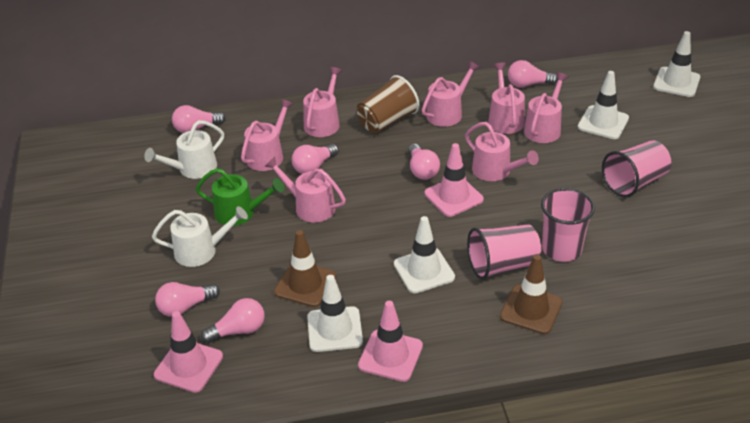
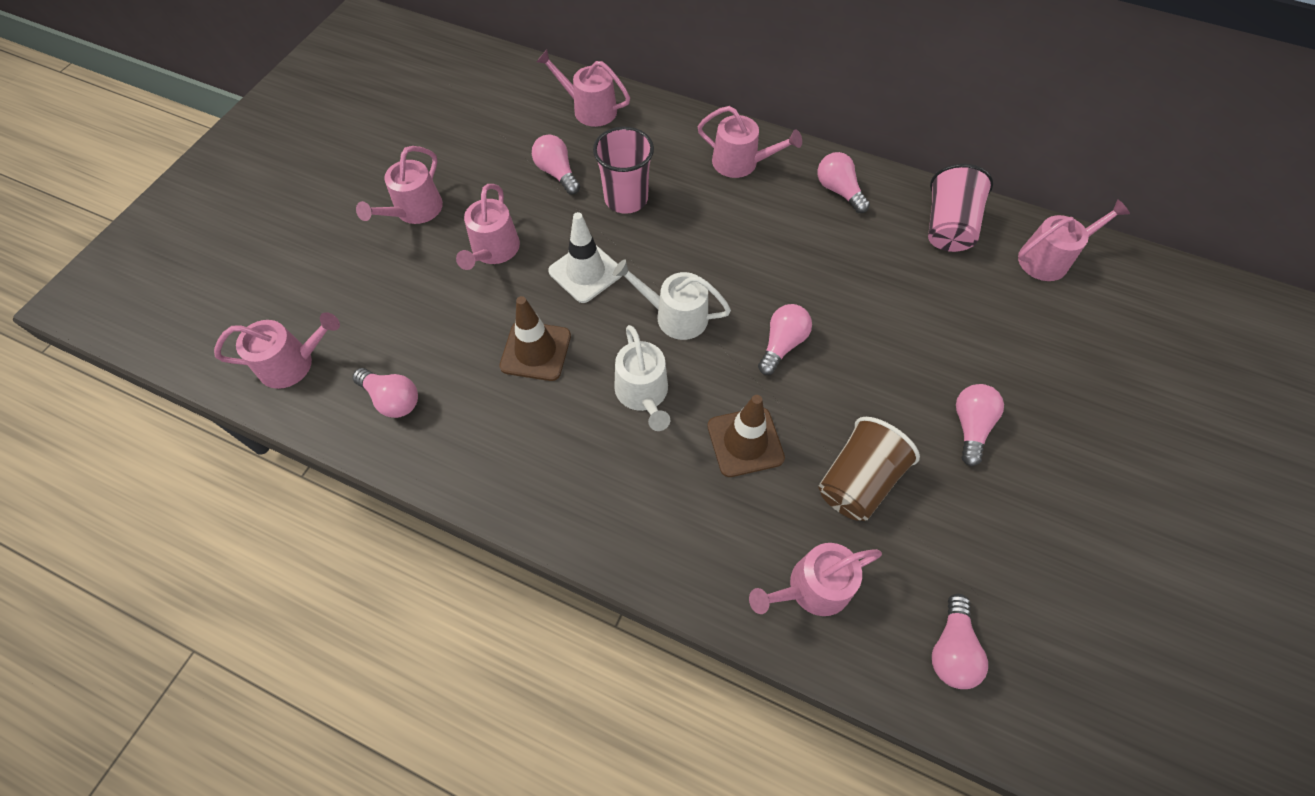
green watering can: [196,168,284,226] = 1 -> none = 0
pink cup: [467,225,541,280] [541,188,595,262] [602,140,671,197] = 3 -> [593,127,654,214] [928,164,993,252] = 2
pink traffic cone: [154,311,223,393] [358,301,423,382] [425,143,484,217] = 3 -> none = 0
white traffic cone: [307,275,363,352] [394,216,455,293] [578,71,629,139] [653,31,700,97] = 4 -> [548,212,622,303] = 1

